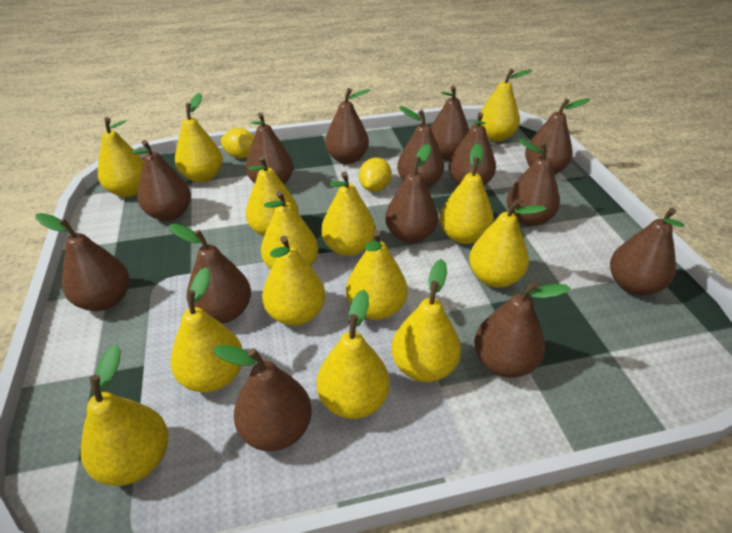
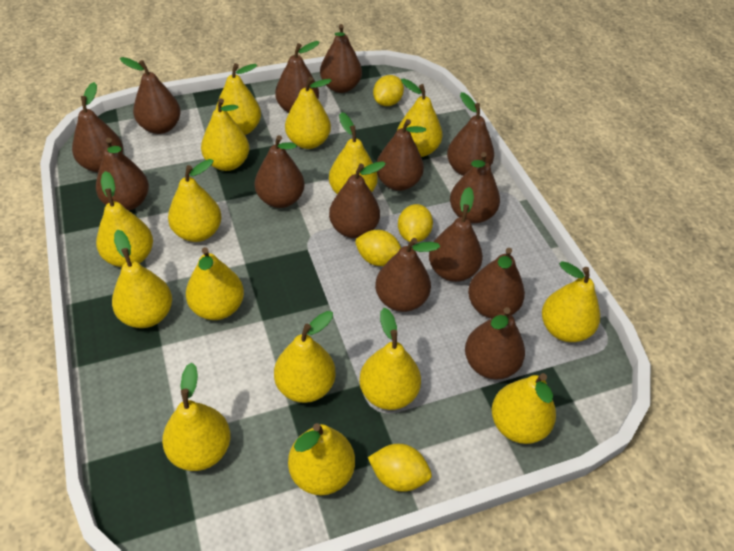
yellow lemon: [221,128,255,158] [359,157,391,192] = 2 -> [355,230,401,266] [368,444,432,492] [373,75,404,106] [398,204,433,242] = 4
yellow pear: [81,345,169,486] [98,117,144,197] [170,267,242,393] [175,93,223,183] [246,156,299,237] [261,190,318,269] [262,236,325,326] [317,290,390,419] [321,171,376,256] [346,230,408,320] [391,259,461,382] [440,143,494,244] [469,199,546,288] [481,69,532,142] = 14 -> [96,171,153,267] [112,229,172,328] [162,363,230,471] [168,159,222,242] [186,247,244,320] [201,98,249,171] [216,63,261,135] [274,311,336,403] [285,77,332,149] [288,423,355,495] [329,112,378,194] [359,308,421,410] [397,78,442,157] [492,373,556,444] [542,261,600,342] = 15

